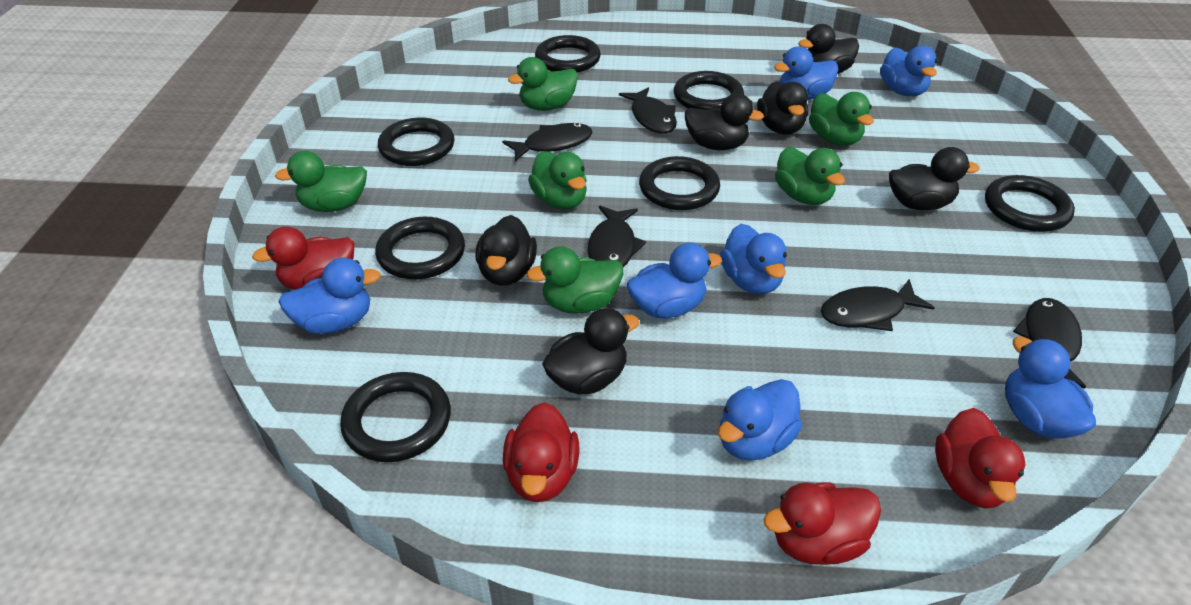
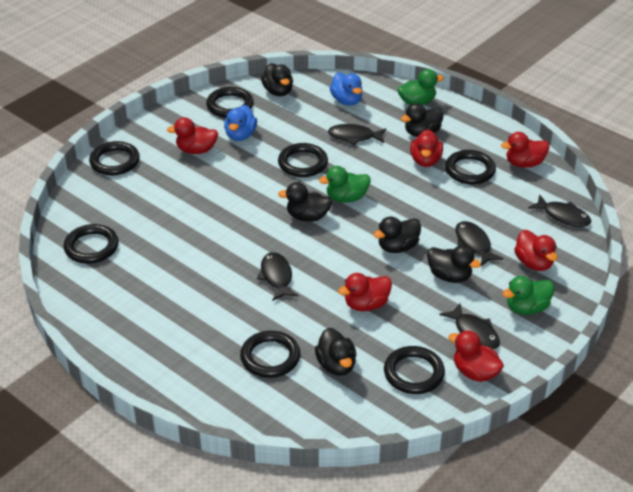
blue duck: [278,258,381,334] [627,243,722,318] [718,379,802,461] [720,224,787,294] [774,46,838,100] [880,46,937,96] [1005,337,1096,439] = 7 -> [224,105,257,141] [330,72,362,106] = 2
green duck: [275,151,367,212] [508,57,578,111] [526,246,623,314] [528,151,587,210] [775,147,845,205] [809,92,874,146] = 6 -> [319,166,371,203] [397,69,444,105] [502,276,554,315] = 3
red duck: [252,226,354,290] [503,402,579,502] [763,482,881,565] [935,408,1026,509] = 4 -> [167,117,218,154] [338,273,392,311] [410,129,443,167] [448,331,504,382] [501,132,549,168] [514,230,558,271] = 6

